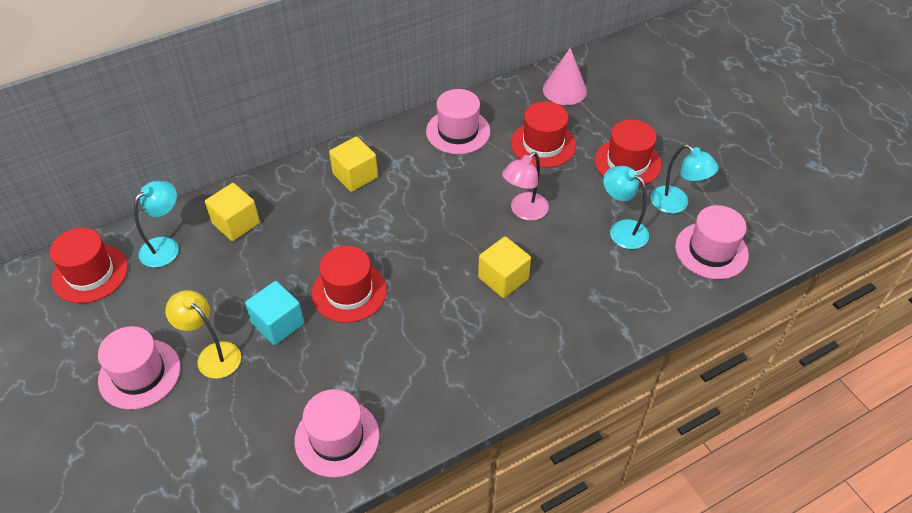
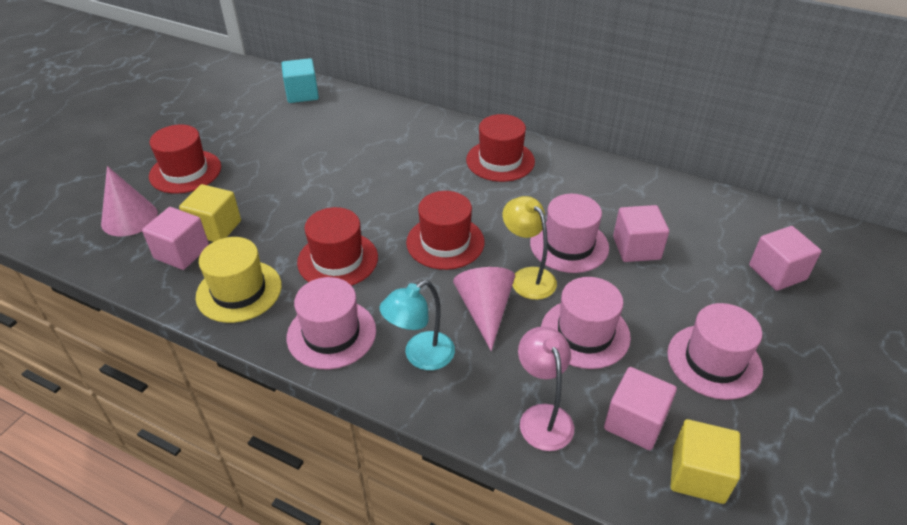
pink cone: [543,48,587,105] = 1 -> [101,166,158,236] [453,267,515,351] = 2
pink cube: none = 0 -> [142,207,209,270] [604,367,677,450] [613,205,669,262] [749,226,821,291] = 4
turquoise lamp: [134,181,179,268] [603,166,649,249] [650,145,719,214] = 3 -> [379,280,455,370] = 1
yellow cube: [205,183,260,241] [329,136,378,192] [478,237,531,298] = 3 -> [179,184,241,242] [670,419,740,504] = 2
yellow hat: none = 0 -> [196,237,282,323] = 1

